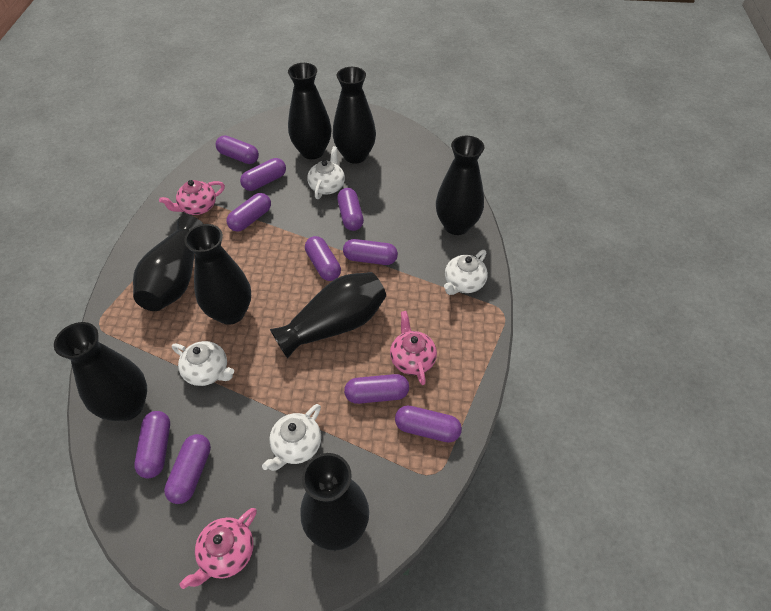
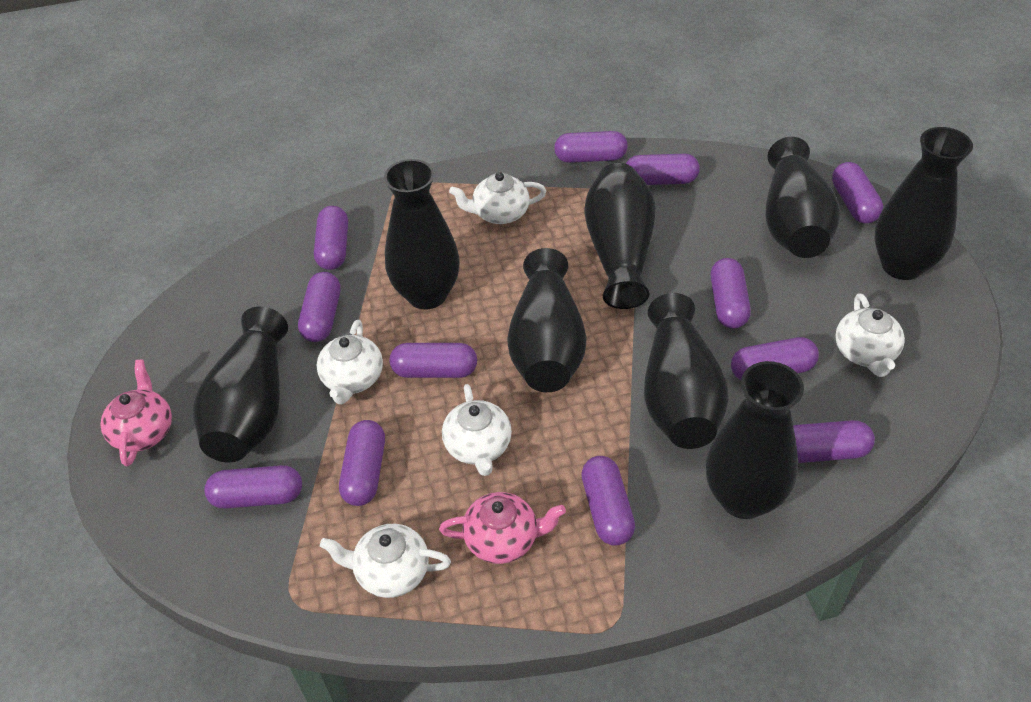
pink teapot: [159,180,225,215] [180,508,257,589] [390,311,437,385] = 3 -> [101,360,172,466] [439,492,566,564] = 2
purple capsule: [134,411,170,479] [164,434,211,504] [216,135,259,164] [226,193,271,232] [240,158,286,191] [305,236,341,281] [337,188,364,231] [343,239,398,265] [344,374,409,404] [395,406,462,443] = 10 -> [204,465,302,509] [298,272,340,342] [314,206,348,270] [339,420,385,506] [390,343,477,378] [554,131,628,163] [581,456,635,546] [626,154,700,185] [711,258,751,329] [731,337,819,380] [793,420,875,463] [832,162,883,223] = 12
white teapot: [172,341,234,386] [262,404,321,471] [307,146,345,199] [444,250,488,295] = 4 -> [316,320,383,404] [320,524,451,598] [442,384,512,476] [449,172,546,224] [835,293,905,377] = 5

